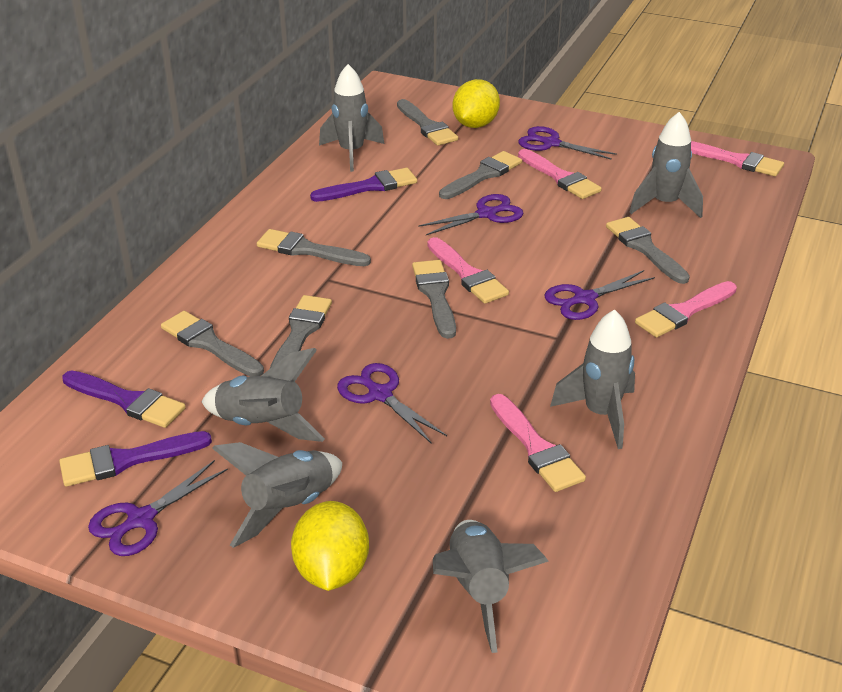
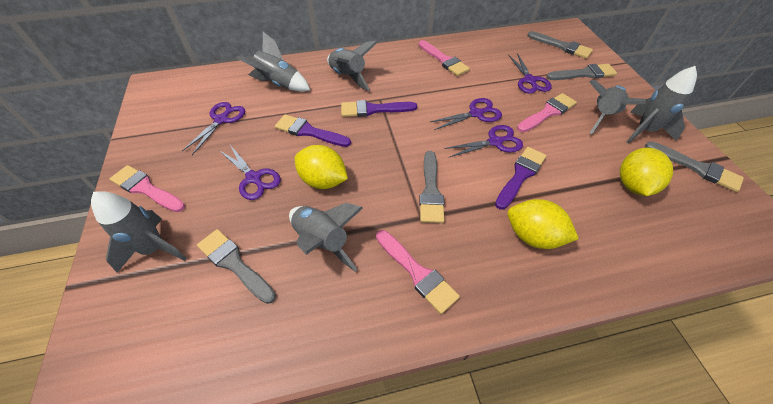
grey brush: [161,311,264,376] [257,229,371,266] [270,295,332,368] [397,99,458,146] [412,260,456,339] [439,151,522,199] [606,217,690,284] = 7 -> [197,229,276,304] [419,151,444,223] [527,31,593,59] [547,64,617,80] [645,141,744,192] = 5
pink brush: [427,237,509,304] [490,394,586,492] [518,149,602,199] [635,281,737,338] [691,141,784,176] = 5 -> [110,165,185,212] [376,230,460,314] [419,40,470,76] [517,93,577,132] = 4
yellow lemon: [291,501,369,591] [453,79,500,128] = 2 -> [294,145,348,189] [508,199,579,249] [620,148,673,196] = 3

